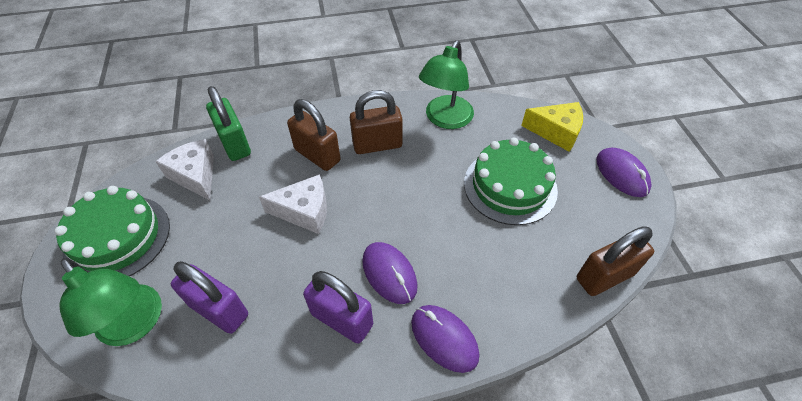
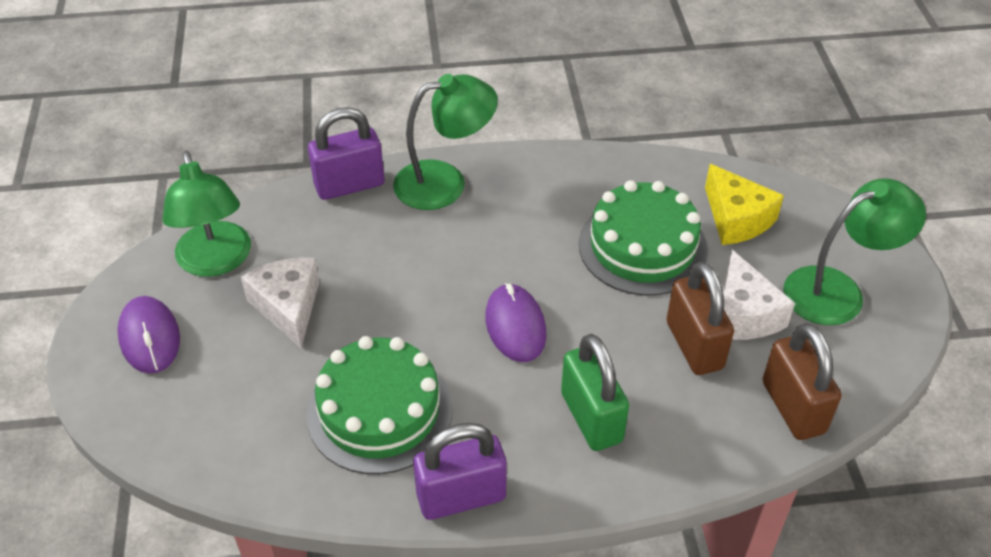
brown padlock: [287,99,340,171] [350,90,403,154] [577,227,654,296] = 3 -> [667,261,734,375] [763,323,842,440] = 2
green lamp: [59,258,162,346] [419,40,474,129] = 2 -> [162,151,251,277] [393,74,498,210] [783,178,926,325] = 3
purple mouse: [362,242,418,304] [411,305,479,373] [596,147,652,197] = 3 -> [117,296,180,374] [485,283,546,362] = 2

